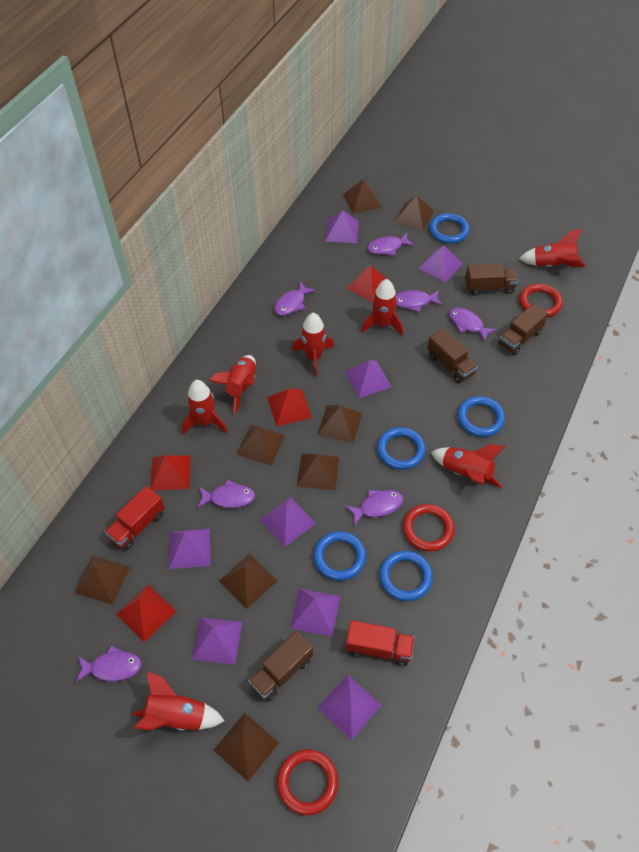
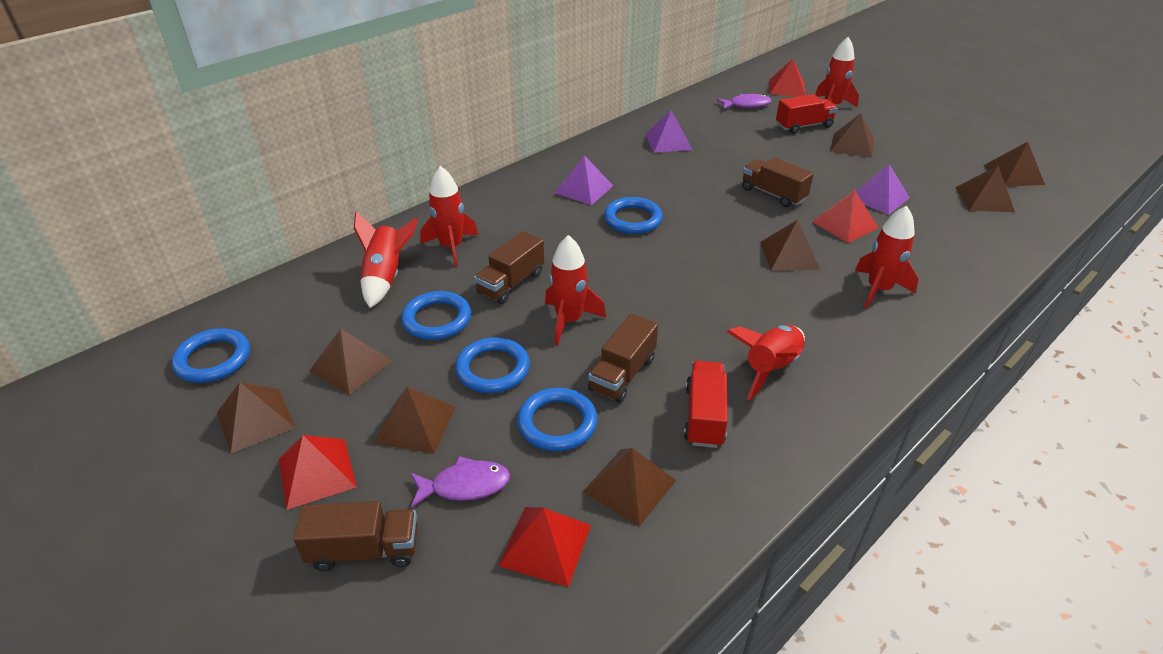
purple fish: [75,646,142,683] [197,480,255,508] [274,281,316,316] [345,490,403,526] [367,233,414,256] [396,290,442,312] [449,307,497,342] = 7 -> [411,456,510,508] [717,94,771,109] = 2
purple pyramid: [169,529,210,569] [192,617,242,664] [260,497,316,547] [290,588,340,636] [318,674,381,740] [325,210,359,243] [345,360,392,398] [418,245,463,283] = 8 -> [555,156,614,205] [645,110,693,153] [856,164,910,215] = 3
red ring: [277,749,338,815] [403,504,454,552] [519,284,563,317] = 3 -> none = 0
red rocket: [132,671,225,731] [182,380,228,434] [209,355,256,414] [292,313,334,377] [361,279,403,335] [431,444,505,488] [519,228,586,267] = 7 -> [354,211,418,308] [420,166,478,267] [545,235,606,345] [726,325,805,400] [815,37,859,107] [855,206,918,309] = 6

